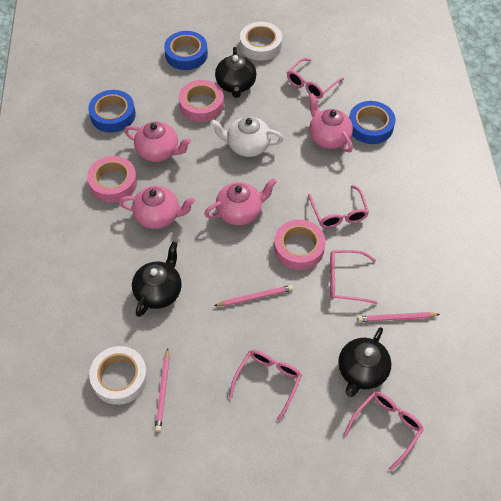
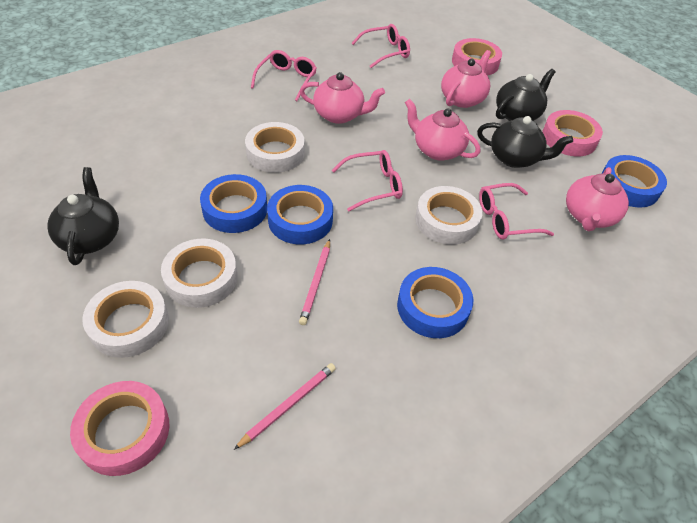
blue tape: [88,90,136,133] [164,31,208,70] [349,101,395,144] = 3 -> [200,174,267,233] [267,185,333,244] [397,267,473,338] [601,155,667,207] = 4
pink glasses: [229,350,302,421] [287,58,344,99] [308,185,369,228] [330,250,378,304] [344,392,424,471] = 5 -> [251,50,317,101] [332,150,403,212] [351,24,410,68] [479,183,554,240] = 4
pink pencil: [155,348,170,431] [214,285,293,306] [358,312,440,322] = 3 -> [234,363,336,450] [299,239,330,325] = 2
white tape: [89,346,148,405] [240,22,282,61] = 2 -> [82,281,169,358] [161,238,238,308] [245,122,305,173] [415,186,483,245] = 4
white teapot: [210,117,284,157] = 1 -> none = 0

